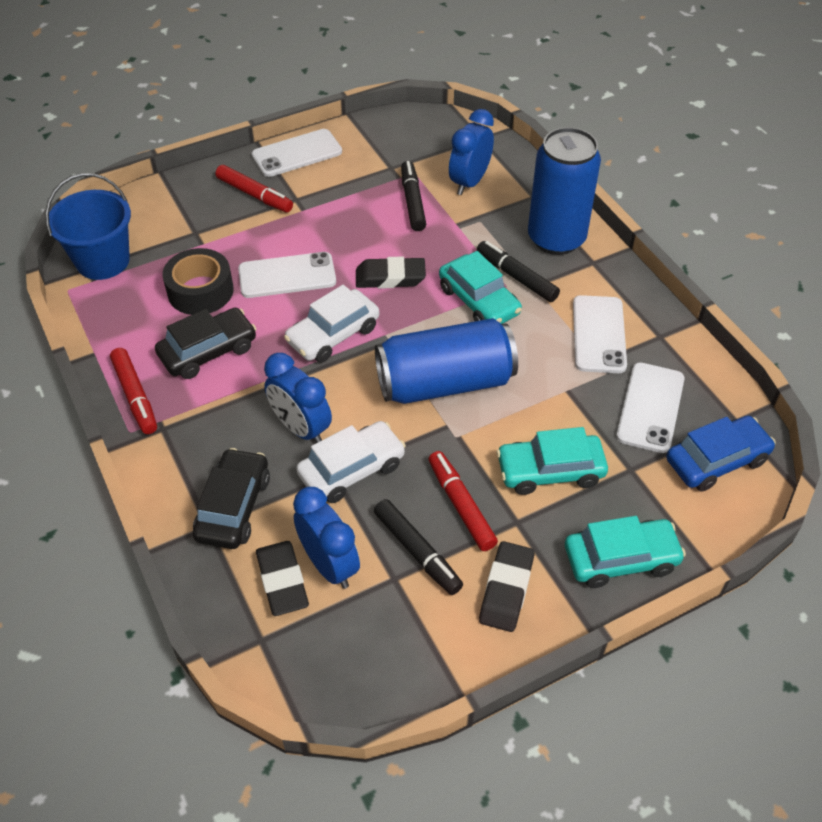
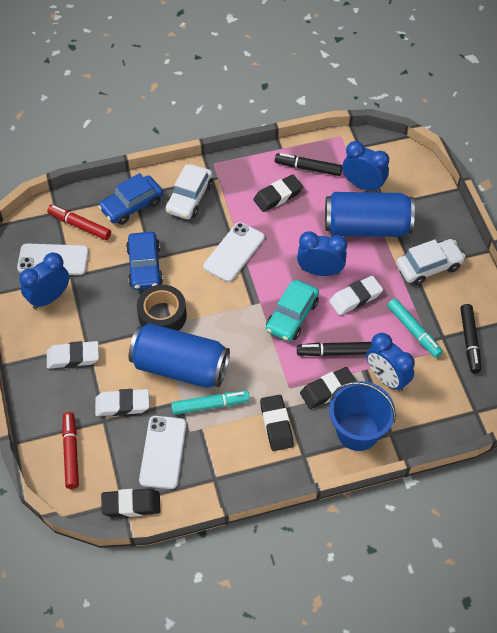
black car: [155,308,256,379] [193,448,270,549] = 2 -> none = 0
black eraser: [256,541,309,616] [356,257,426,289] [479,541,534,632] = 3 -> [101,489,161,517] [253,175,303,212] [260,395,294,451] [300,367,356,409] = 4
blue car: [666,416,776,491] = 1 -> [98,173,163,225] [126,232,163,290] = 2
blue clock: [264,353,332,443] [293,487,360,589] [449,109,494,195] = 3 -> [19,252,69,309] [297,231,347,276] [342,141,389,192] [366,333,415,392] = 4
red marker: [110,348,157,434] [216,165,293,212] [429,451,498,551] = 3 -> [47,205,111,240] [62,412,79,489] = 2
turquoise car: [439,251,522,324] [496,427,608,495] [565,516,686,588] = 3 -> [266,280,319,342] = 1
turquoise marker: none = 0 -> [171,391,250,415] [387,298,443,358] = 2
white eraser: none = 0 -> [47,341,99,369] [95,389,149,416] [329,276,383,315] = 3
white phone: [238,252,336,298] [252,129,342,177] [573,295,627,373] [616,362,685,453] = 4 -> [17,243,89,275] [139,416,186,489] [203,222,265,282] = 3

